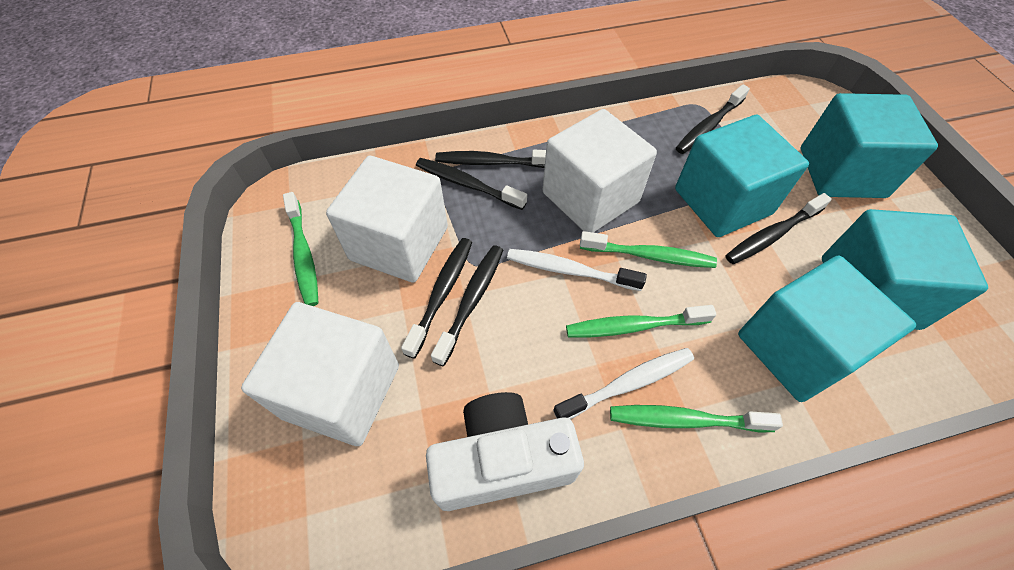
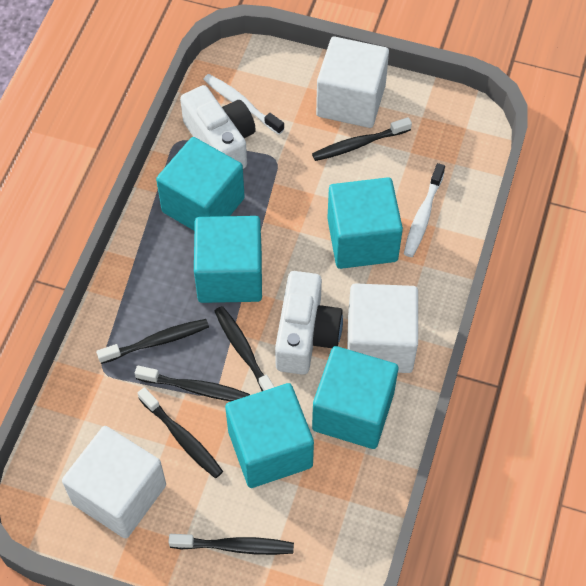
green toothbrush: [283,192,318,306] [566,305,717,338] [580,231,717,268] [610,405,783,433] = 4 -> none = 0
turquoise cube: [675,115,809,237] [738,256,916,402] [801,93,938,198] [822,209,988,330] = 4 -> [156,137,245,230] [194,216,262,303] [225,383,314,488] [312,346,398,449] [327,177,403,269] = 5
white camera: [426,392,584,511] = 1 -> [180,85,256,169] [275,271,343,375] = 2

